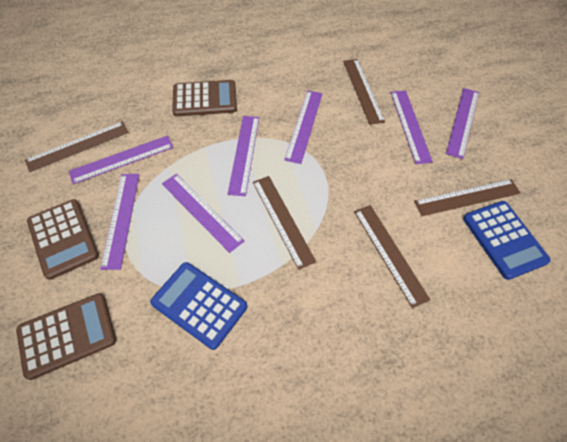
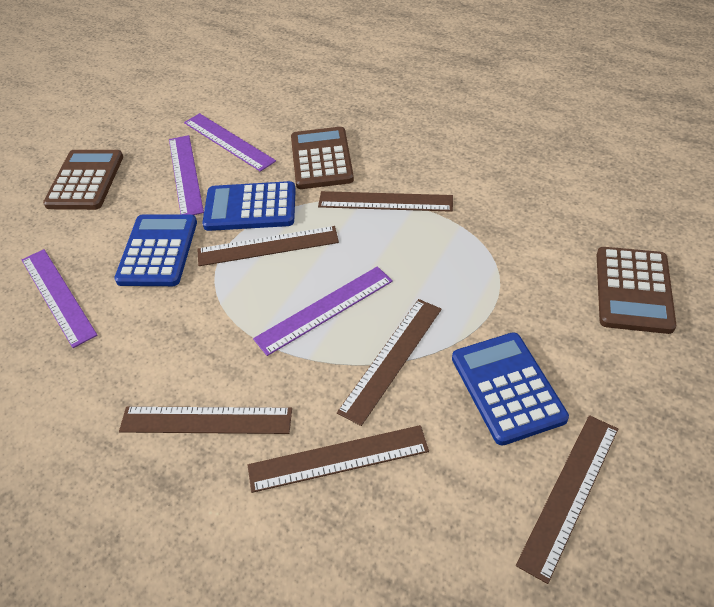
blue calculator: [150,262,247,350] [463,201,551,280] = 2 -> [114,214,197,286] [202,181,296,231] [452,332,569,446] = 3
brown ruler: [25,121,129,172] [253,176,316,270] [343,59,385,125] [354,205,430,308] [414,179,520,216] = 5 -> [119,406,292,434] [197,226,339,266] [248,425,429,493] [318,191,453,212] [337,299,441,426] [516,415,618,584] = 6
purple ruler: [69,136,174,184] [100,174,139,270] [162,174,244,253] [228,116,259,196] [284,90,323,164] [391,91,433,164] [446,88,479,159] = 7 -> [22,249,97,348] [169,135,204,215] [184,113,276,172] [253,266,393,356] = 4

